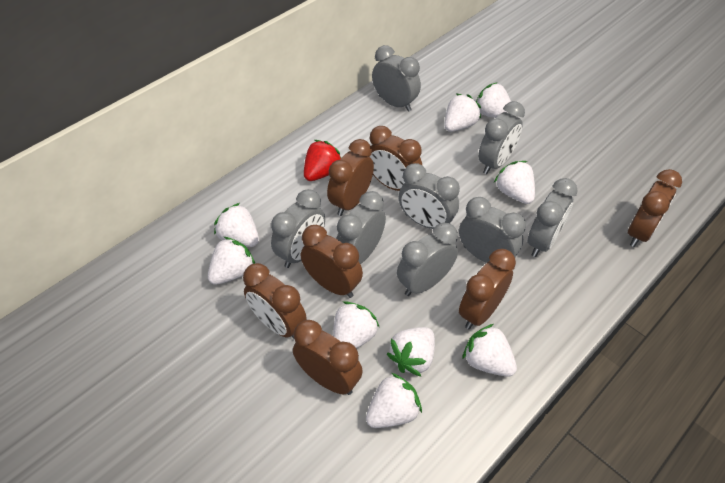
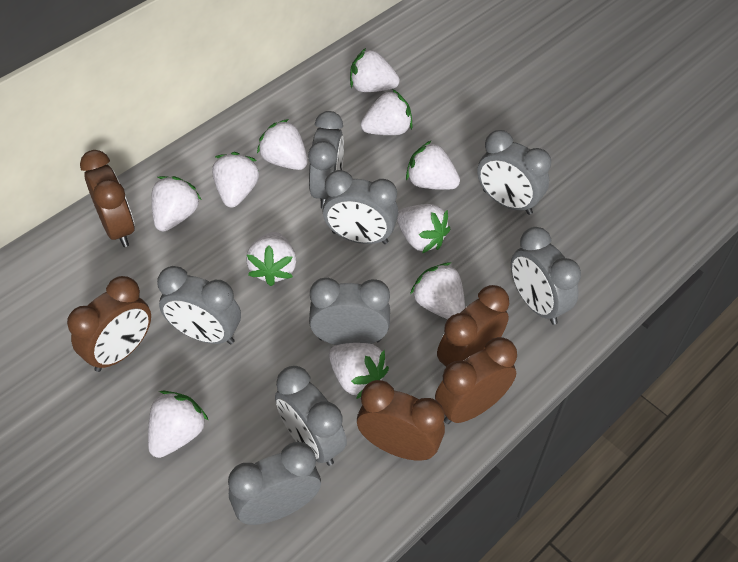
brown clock: [243,263,306,340] [293,320,363,395] [301,225,363,298] [327,139,374,216] [369,126,423,191] [459,249,516,329] [628,169,682,247] = 7 -> [67,276,151,372] [80,150,135,247] [357,380,445,461] [435,337,517,424] [437,285,509,367] = 5
red strawberry: [304,140,341,181] = 1 -> none = 0
white strawberry: [208,237,255,285] [214,203,259,247] [333,301,379,349] [366,373,422,428] [387,327,435,376] [444,94,481,132] [462,324,517,377] [476,82,513,118] [494,161,535,204] = 9 -> [148,391,209,458] [151,176,202,231] [212,152,259,208] [246,232,296,286] [257,119,308,170] [329,343,389,399] [350,48,400,92] [361,90,413,135] [397,204,450,253] [406,140,460,190] [410,262,465,319] = 11

